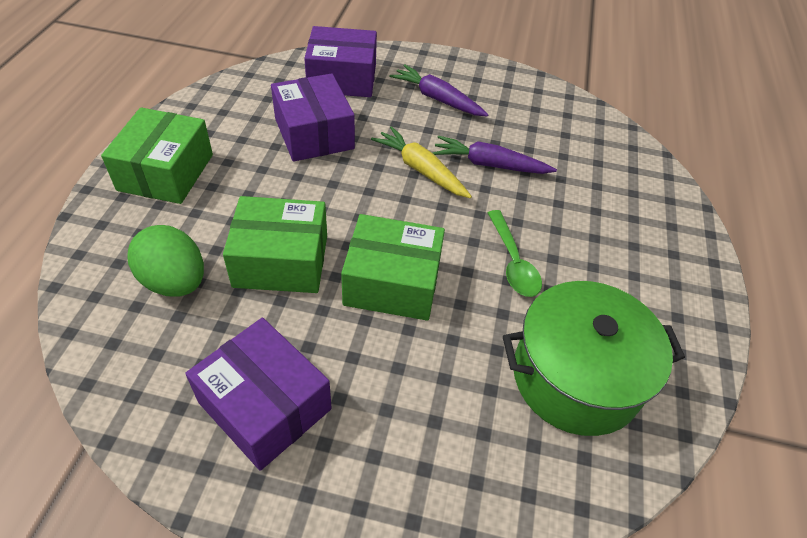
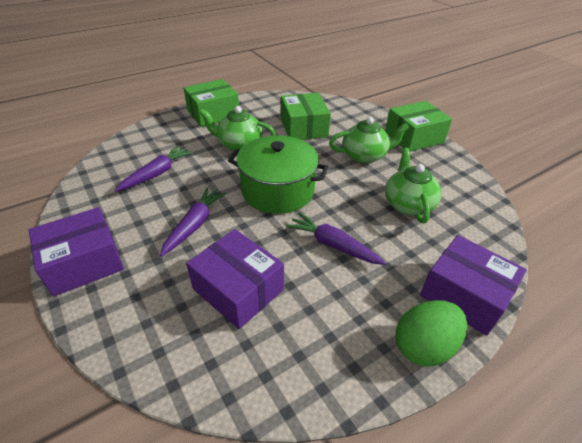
green spoon: [488,210,542,297] = 1 -> none = 0
green teapot: none = 0 -> [199,106,276,151] [329,117,409,163] [385,148,442,223] = 3
purple carrot: [389,64,489,117] [432,136,557,174] = 2 -> [115,145,193,191] [160,187,227,257] [286,212,386,265] = 3
yellow carrot: [371,126,472,198] = 1 -> none = 0

